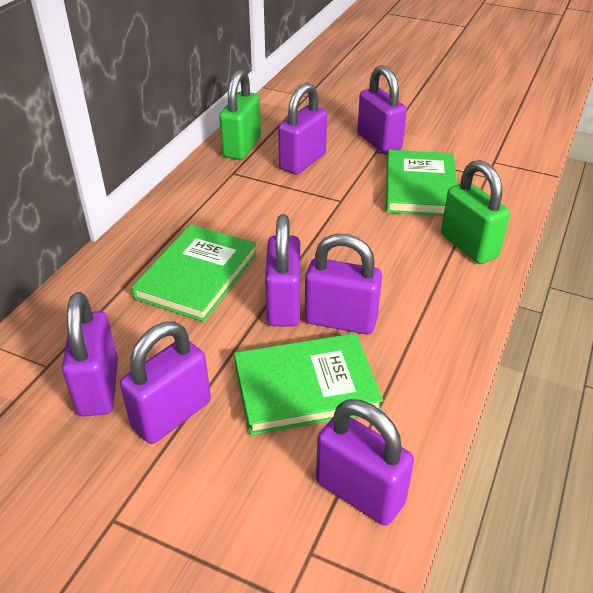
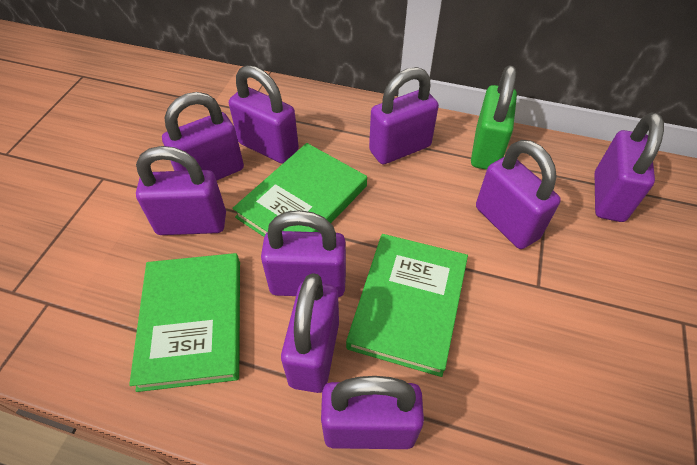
green padlock: [219,69,261,160] [441,160,510,264] = 2 -> [471,66,517,170] = 1
purple padlock: [62,292,118,417] [120,321,211,444] [265,214,300,327] [278,83,327,175] [305,234,382,335] [316,399,414,526] [357,65,407,154] = 7 -> [136,146,226,235] [162,92,244,181] [229,65,299,164] [261,210,346,297] [281,273,339,393] [321,376,424,449] [369,67,439,164] [476,140,561,249] [595,112,664,222] = 9

